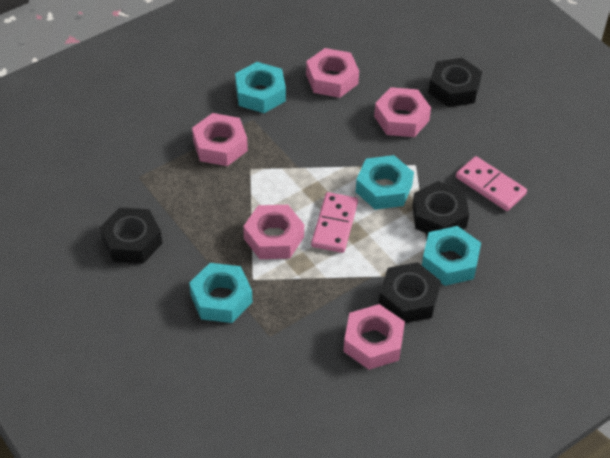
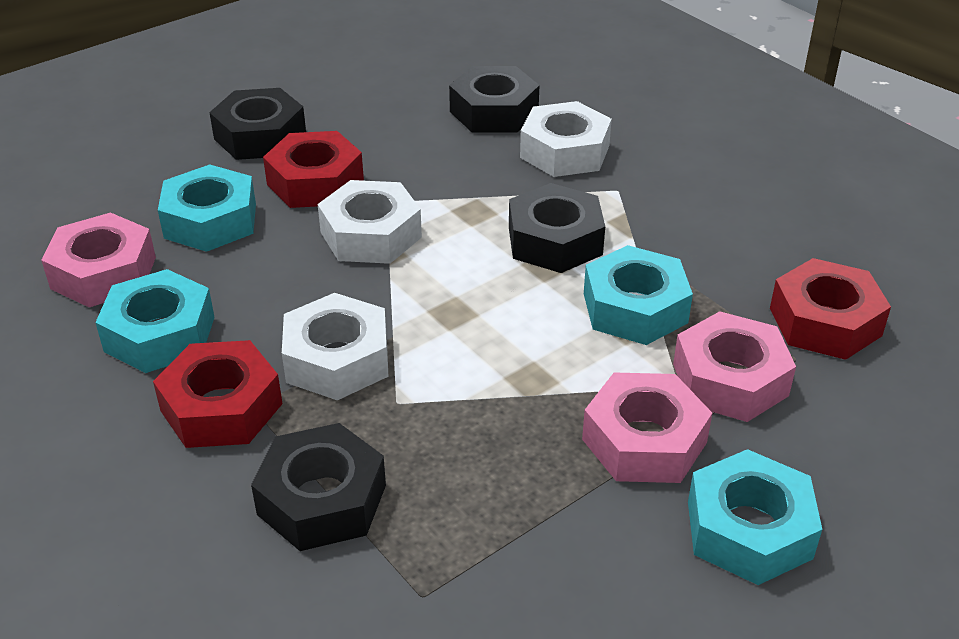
pink domino: [311,192,358,253] [456,156,527,211] = 2 -> none = 0
pink nut: [192,113,248,166] [243,205,304,259] [306,48,359,98] [343,304,405,370] [374,87,431,137] = 5 -> [41,212,156,307] [582,373,712,483] [673,311,796,422] = 3
red nut: none = 0 -> [153,340,283,448] [263,131,364,208] [770,258,891,360] = 3
white nut: none = 0 -> [282,293,388,400] [318,180,422,264] [520,101,612,177] = 3

